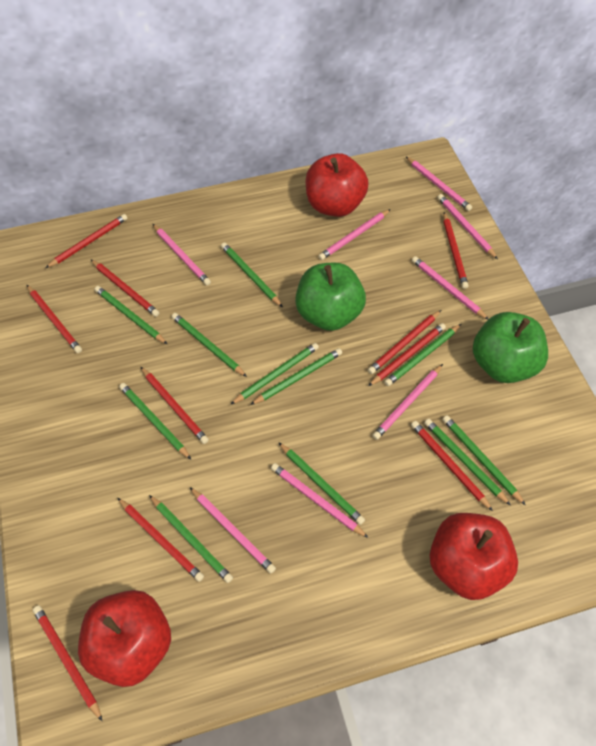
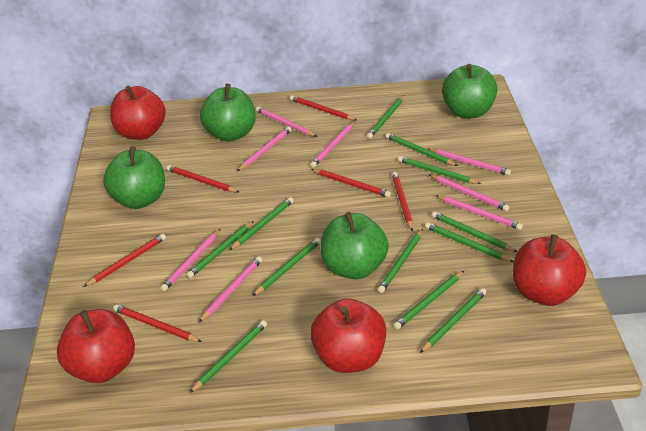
green apple: [295,263,366,331] [473,312,548,383] = 2 -> [103,147,165,209] [200,84,256,142] [321,212,389,279] [442,64,498,118] = 4
green pencil: [95,286,167,344] [119,383,191,459] [149,495,233,583] [172,313,247,377] [221,242,283,307] [230,343,319,405] [250,348,342,405] [278,442,365,525] [384,324,461,386] [424,419,511,506] [442,415,526,505] = 11 -> [186,221,254,278] [190,320,267,393] [229,197,294,250] [253,238,321,296] [367,95,404,139] [378,229,423,293] [385,133,458,166] [393,271,464,330] [398,156,481,184] [420,288,486,353] [425,222,514,262] [432,211,518,252] = 12
red apple: [78,590,171,687] [305,153,368,217] [430,513,518,600] = 3 -> [57,309,135,383] [110,86,166,140] [310,298,386,373] [513,235,586,306] = 4
red pencil: [27,285,82,353] [33,605,102,721] [46,214,128,268] [90,259,159,317] [118,498,204,582] [141,367,209,444] [368,310,441,374] [369,323,446,386] [411,421,493,511] [443,212,469,289] = 10 -> [83,234,166,287] [113,304,202,342] [166,165,239,192] [290,95,357,120] [311,169,391,198] [392,172,413,231] = 6

